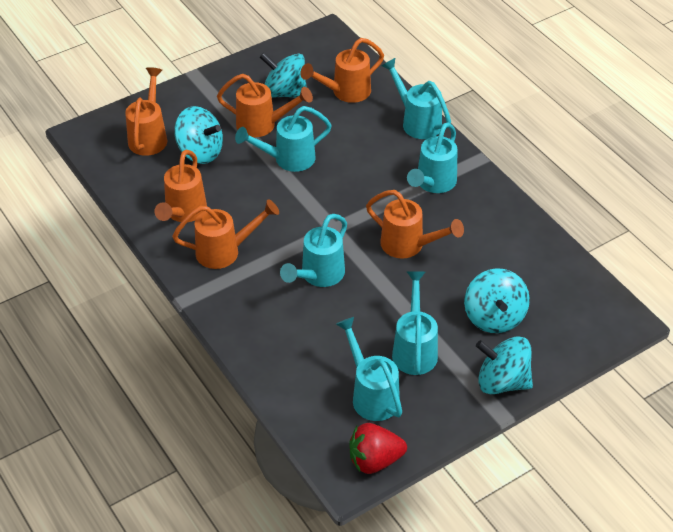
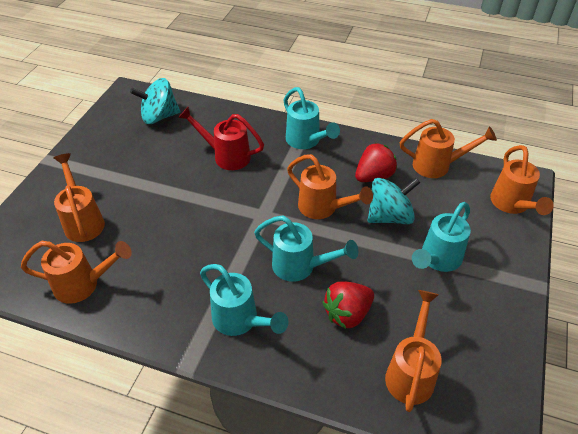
red strawberry: [349,423,407,474] = 1 -> [323,282,374,329] [355,142,397,182] = 2
red watering can: none = 0 -> [178,107,264,170] = 1
turquoise spinning top: [174,106,223,164] [260,53,307,98] [464,268,530,333] [476,336,533,394] = 4 -> [130,78,180,124] [368,178,420,224] = 2
turquoise watering can: [235,106,332,172] [280,214,347,287] [336,317,402,421] [381,58,451,139] [392,271,438,375] [407,122,457,193] = 6 -> [200,264,288,336] [254,216,358,282] [284,87,340,149] [412,202,471,272] = 4

